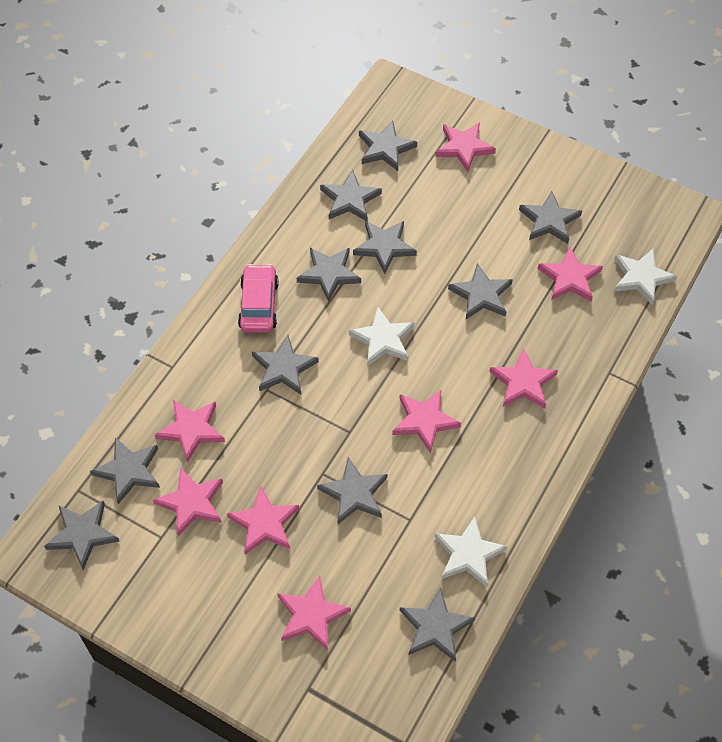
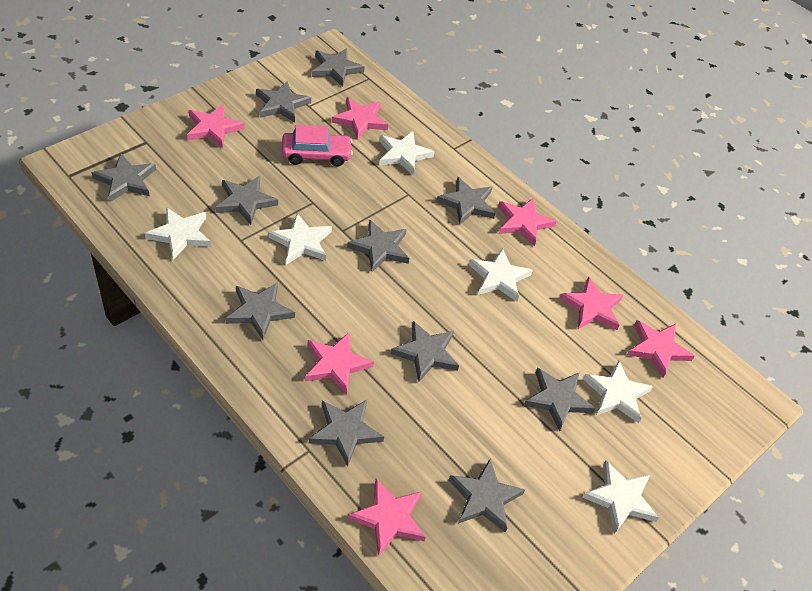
pink star: [153,468,223,537] [155,400,225,463] [227,486,299,555] [277,576,351,650] [392,389,461,453] [435,123,496,172] [489,348,558,409] [538,247,603,301] = 8 -> [187,104,245,148] [305,332,374,395] [332,97,388,140] [348,479,426,557] [498,198,557,246] [559,276,624,330] [627,320,695,378] = 7
white star: [349,307,414,366] [434,516,507,587] [614,249,677,305] = 3 -> [145,207,211,260] [269,213,332,265] [379,131,435,175] [469,248,533,301] [582,461,659,534] [583,361,653,423] = 6

